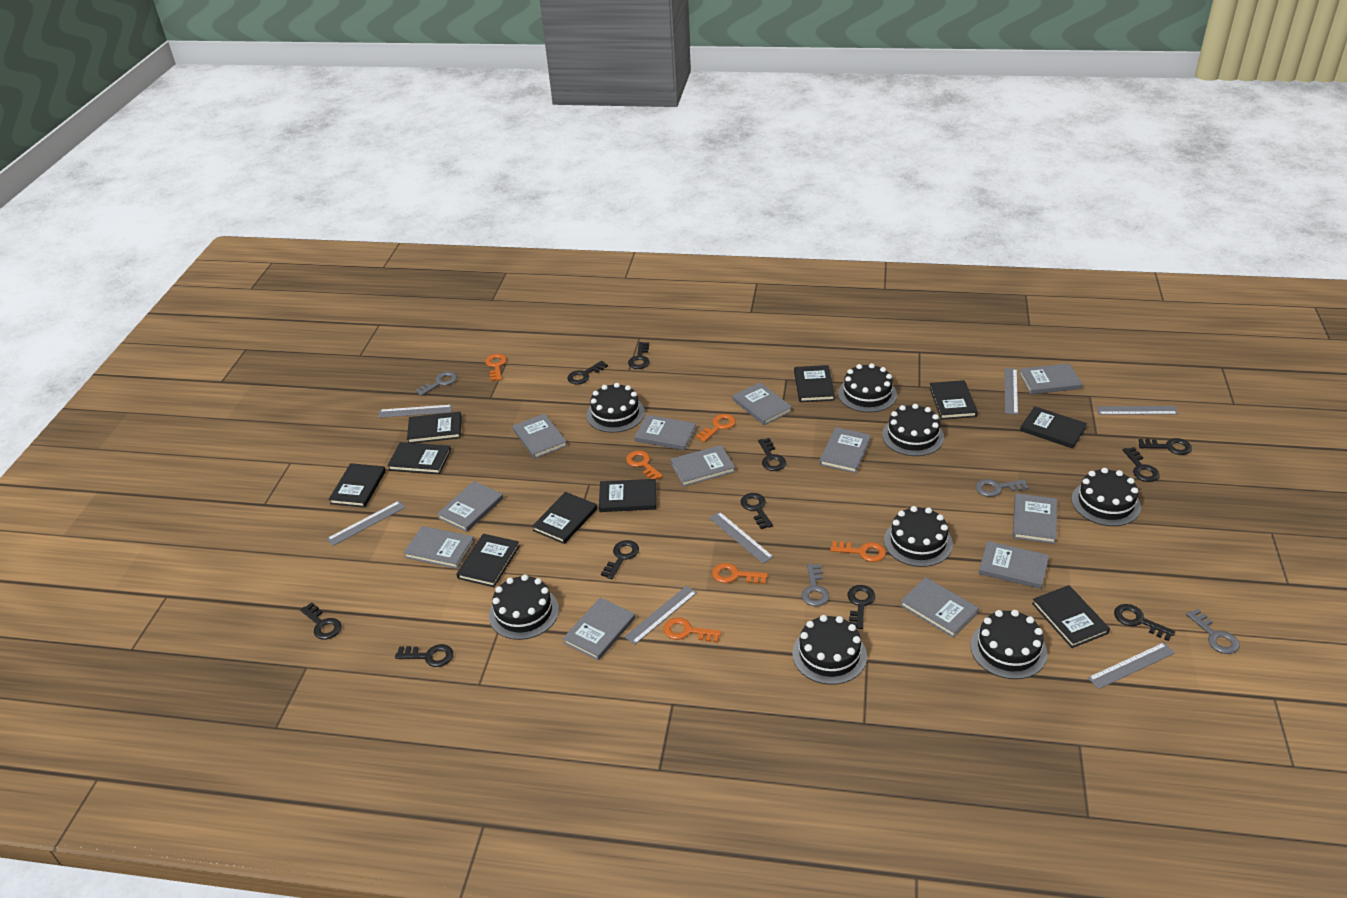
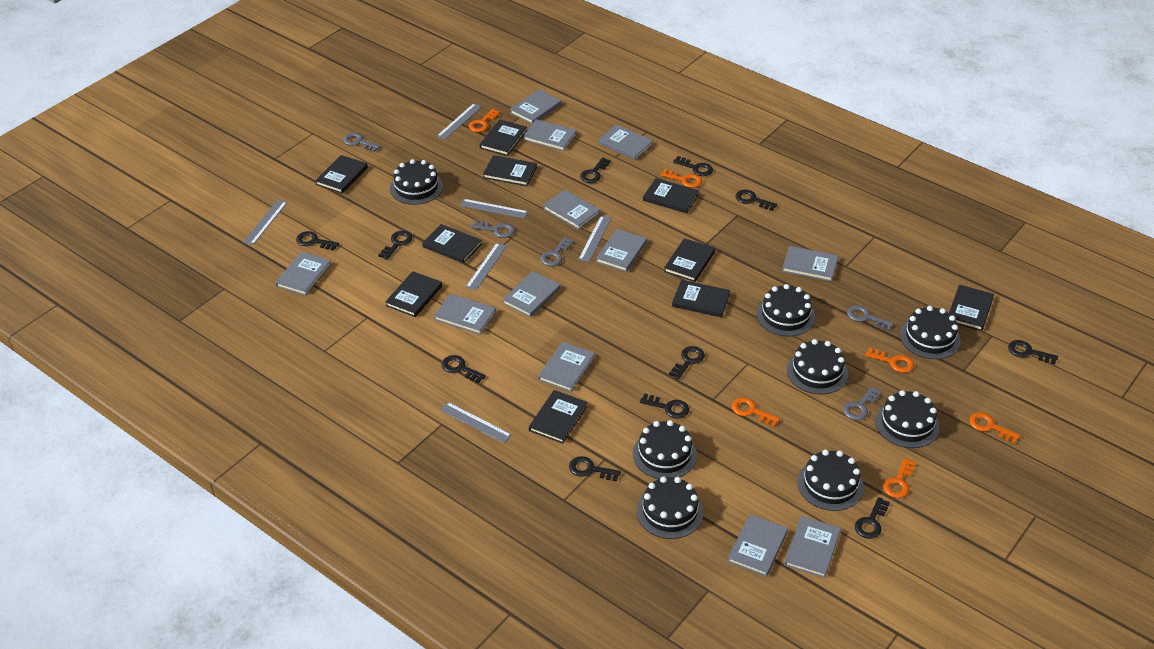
grey key: [415,371,457,396] [802,564,829,606] [976,479,1029,497] [1186,609,1240,654] = 4 -> [343,133,381,152] [471,220,515,238] [540,237,573,266] [843,387,881,420] [847,305,894,331] = 5
grey ruler: [327,501,406,546] [378,405,452,418] [624,586,697,645] [709,512,774,564] [1005,368,1018,415] [1088,642,1175,689] [1096,406,1178,415] = 7 -> [243,200,287,245] [437,103,482,140] [440,402,512,443] [460,199,528,219] [466,243,507,290] [578,216,612,262] = 6

